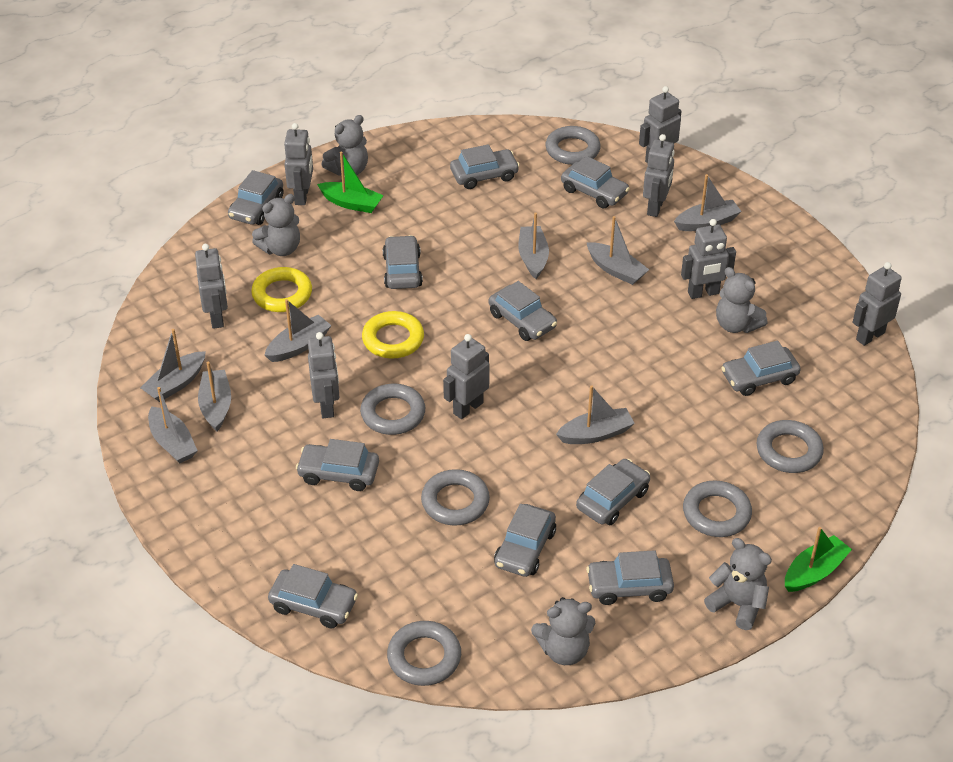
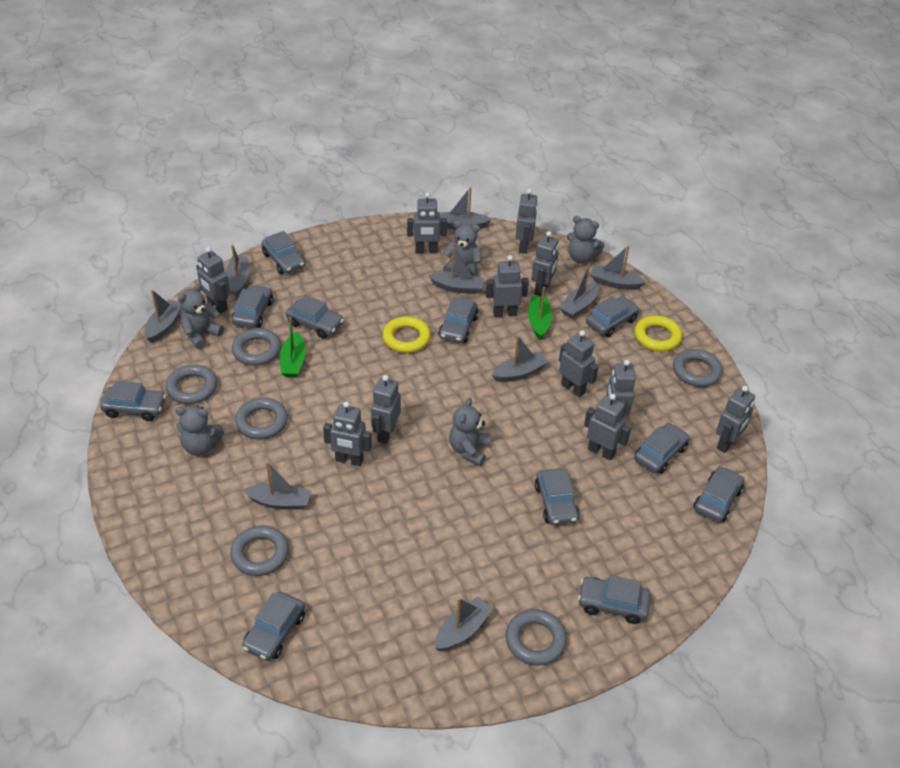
grey boat: [140,329,206,402] [148,387,198,464] [198,362,231,431] [265,299,332,362] [518,213,549,279] [556,385,635,444] [587,216,649,285] [674,174,742,231] = 8 -> [144,290,181,343] [226,244,249,297] [243,462,311,510] [428,247,484,294] [435,596,493,651] [440,187,491,229] [492,335,548,382] [559,264,599,318] [591,245,646,290] = 9
grey robot: [195,244,228,329] [284,123,313,205] [308,332,339,418] [443,334,490,419] [639,86,682,163] [643,134,675,217] [681,219,736,299] [853,262,902,346] = 8 -> [196,247,230,313] [323,401,372,466] [371,375,401,444] [407,192,447,253] [486,255,529,317] [516,189,538,254] [531,231,559,297] [559,330,598,397] [584,394,631,460] [607,360,636,418] [716,386,755,453] = 11

